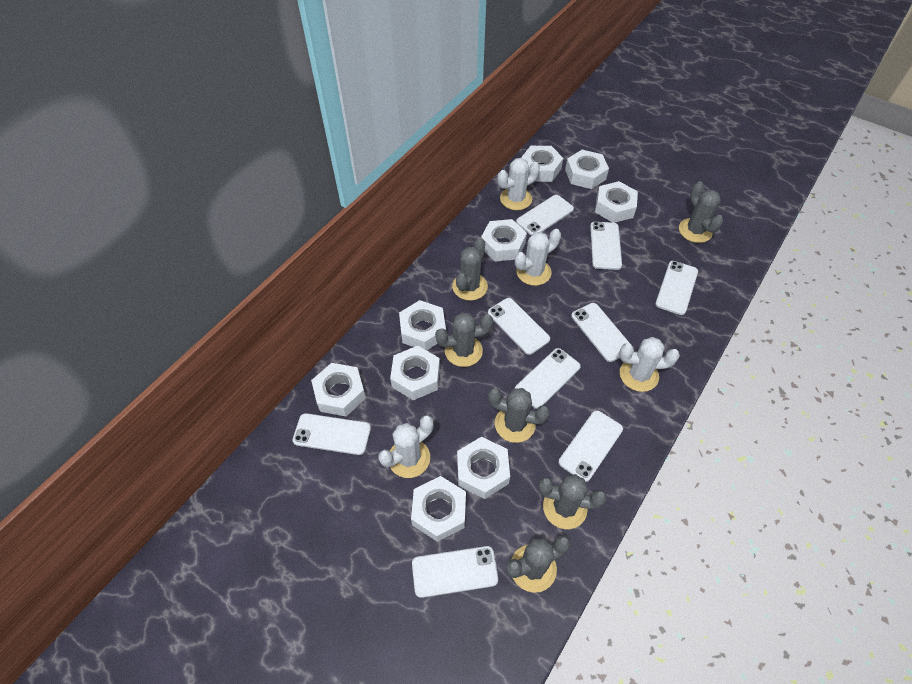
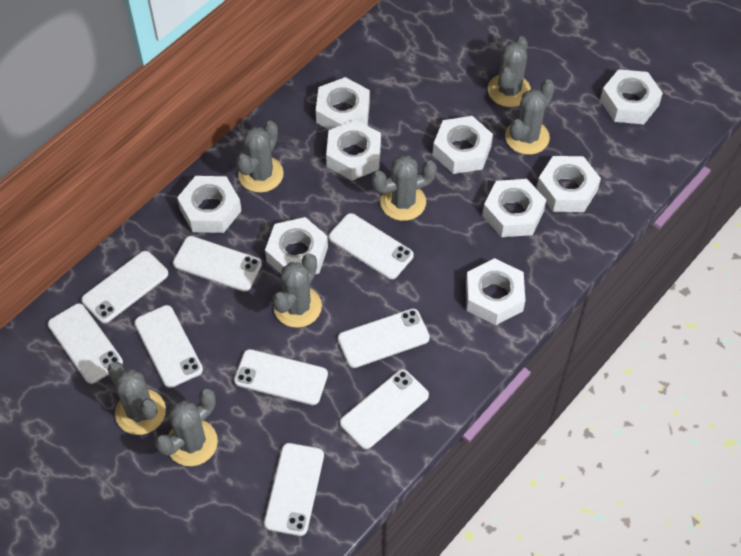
grey cactus: [435,312,493,367] [452,237,488,301] [488,388,550,443] [506,535,570,593] [538,474,607,529] [679,181,723,243] = 6 -> [107,362,166,435] [155,388,218,466] [236,121,284,193] [272,253,322,328] [371,155,437,221] [488,36,531,107] [505,79,555,155] = 7
white cactus: [378,415,433,478] [498,158,540,210] [515,229,561,286] [619,337,680,392] = 4 -> none = 0

